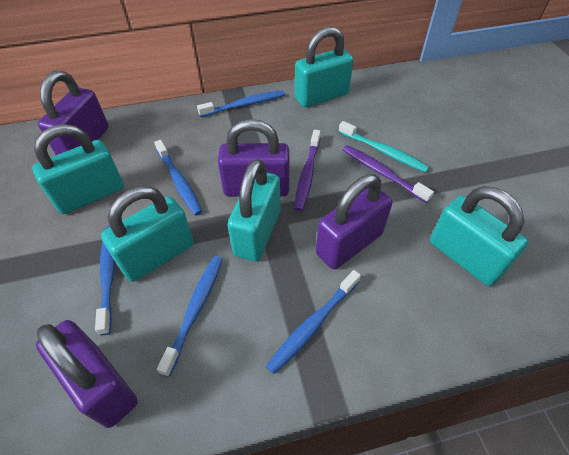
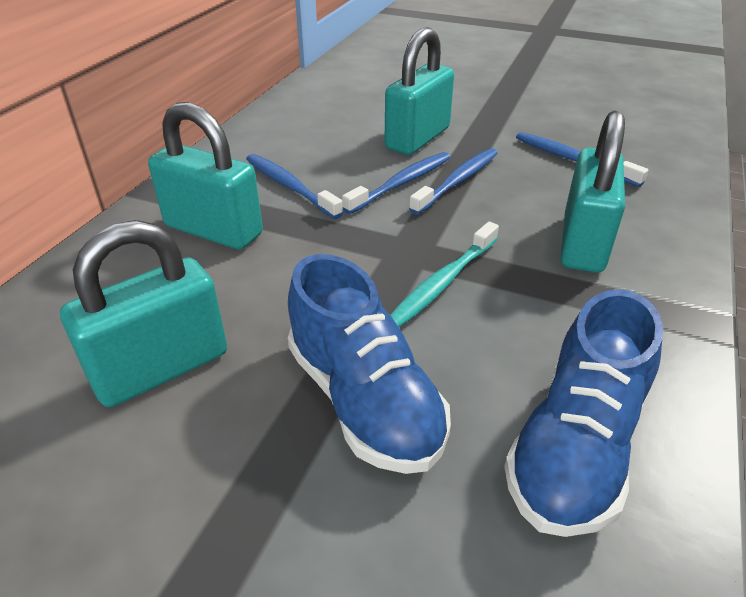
blue shoe: none = 0 -> [288,254,451,474] [504,289,663,537] = 2
blue toothbrush: [95,226,115,335] [154,140,203,216] [157,256,223,377] [197,90,285,117] [266,270,361,374] = 5 -> [246,154,343,219] [342,152,450,214] [409,148,498,215] [516,132,648,187] = 4
purple padlock: [36,320,138,428] [38,71,109,155] [218,119,290,197] [316,174,392,269] = 4 -> none = 0
purple toothbrush: [294,130,321,211] [342,145,434,203] = 2 -> none = 0
turquoise padlock: [32,124,124,214] [101,186,194,282] [227,159,280,261] [295,27,354,107] [430,186,529,286] = 5 -> [60,220,227,407] [148,102,263,250] [384,27,454,155] [561,111,625,273] = 4

